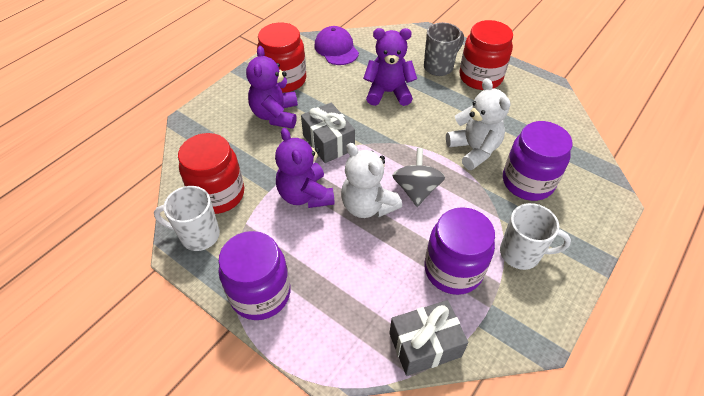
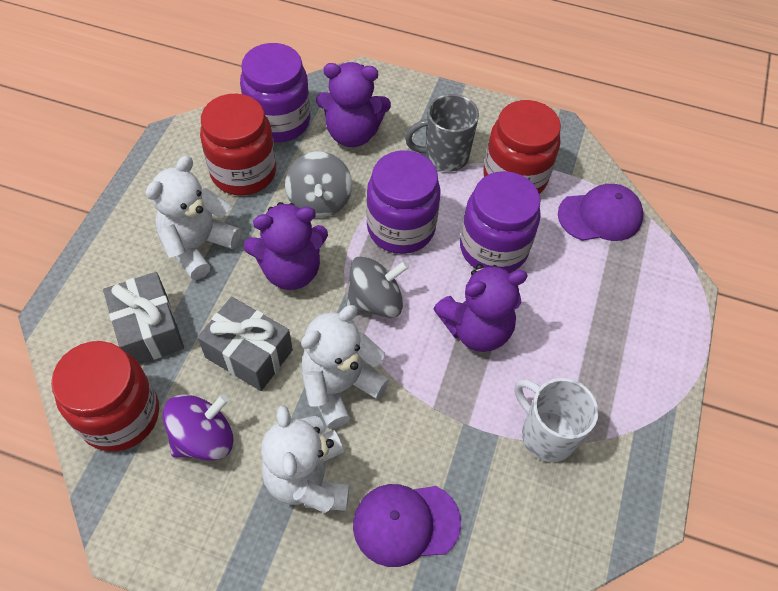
grey spinning top: [392,148,445,207] = 1 -> [285,151,352,218] [346,256,409,318] = 2
purple cap: [315,26,359,65] = 1 -> [353,484,461,567] [558,184,643,241] = 2
purple spinning top: none = 0 -> [163,394,234,460] = 1
white mug: [154,186,220,251] [500,203,571,270] = 2 -> [514,378,599,462] = 1
white teddy bear: [341,143,402,218] [446,78,510,170] = 2 -> [146,156,241,280] [261,405,349,513] [301,305,390,429] = 3

